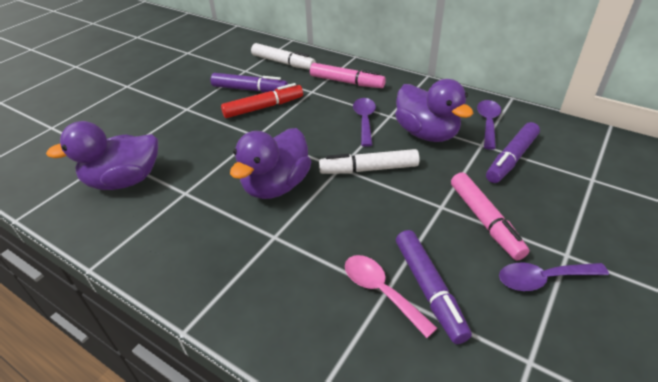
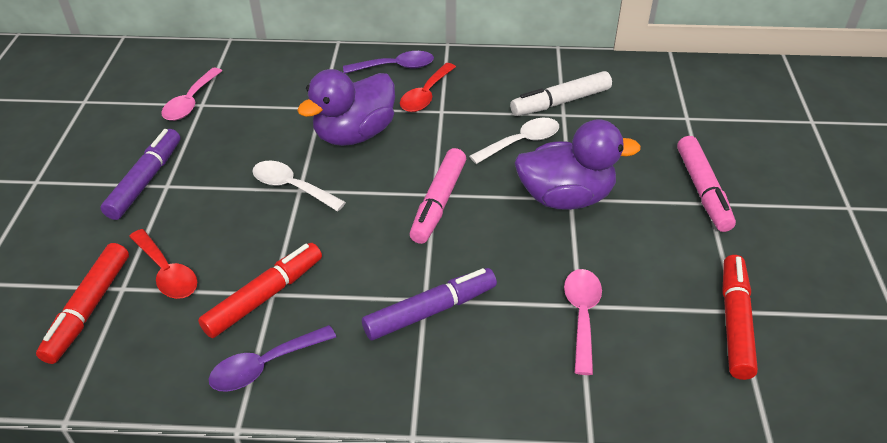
pink spoon: [345,255,437,338] = 1 -> [161,68,222,121] [564,269,602,375] = 2
purple duck: [46,121,158,190] [230,128,311,199] [395,79,473,142] = 3 -> [297,69,395,146] [515,119,641,210] = 2
purple marker: [211,73,288,92] [396,230,472,344] [486,122,540,183] = 3 -> [100,129,180,220] [362,268,497,340] = 2
purple spoon: [353,98,376,147] [477,100,501,150] [499,263,609,291] = 3 -> [208,325,336,392] [343,51,434,73] = 2
red marker: [221,83,303,118] = 1 -> [36,243,129,364] [198,243,322,338] [722,255,758,380] = 3
red spoon: none = 0 -> [129,229,197,299] [400,63,456,112] = 2
white marker: [251,43,316,70] [319,149,420,174] = 2 -> [510,71,612,116] = 1
white spoon: none = 0 -> [252,161,346,211] [469,118,559,164] = 2

